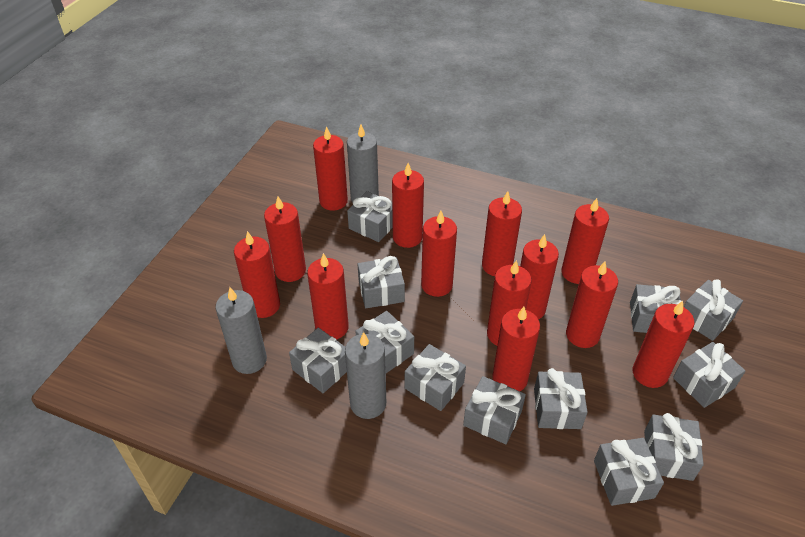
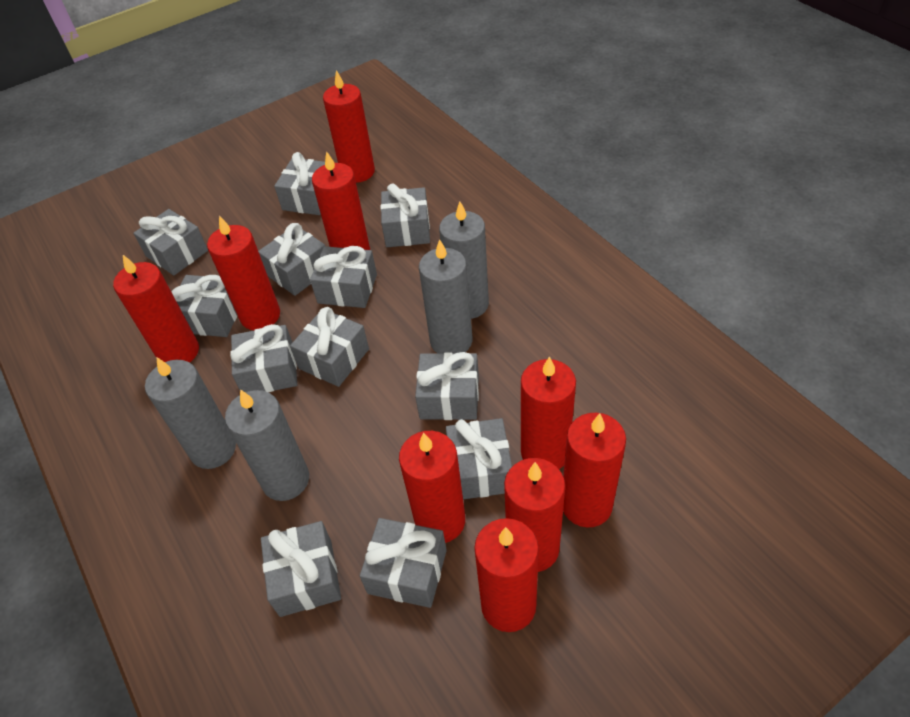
grey candle: [215,287,267,374] [345,332,386,419] [347,125,379,203] = 3 -> [145,357,236,469] [225,389,309,501] [419,239,473,353] [439,201,489,319] = 4
red candle: [234,231,280,318] [264,196,306,282] [307,253,349,340] [313,126,348,211] [392,163,424,248] [421,211,457,297] [482,191,522,276] [487,260,532,346] [492,307,540,391] [520,234,559,319] [562,198,609,284] [566,262,618,348] [633,301,695,388] = 13 -> [113,255,199,362] [207,216,280,330] [312,151,370,250] [323,70,375,183] [399,431,465,543] [474,518,539,632] [504,458,565,572] [521,356,576,469] [563,413,626,528] = 9

